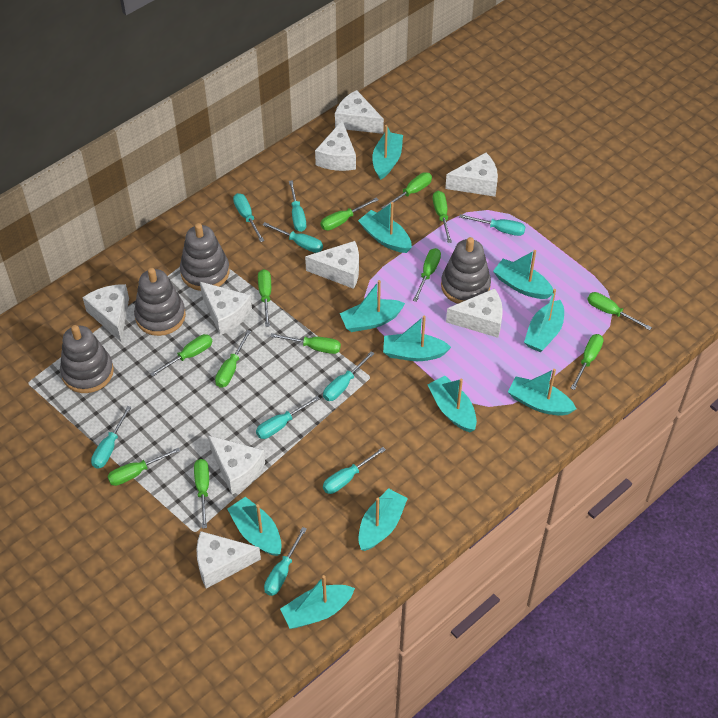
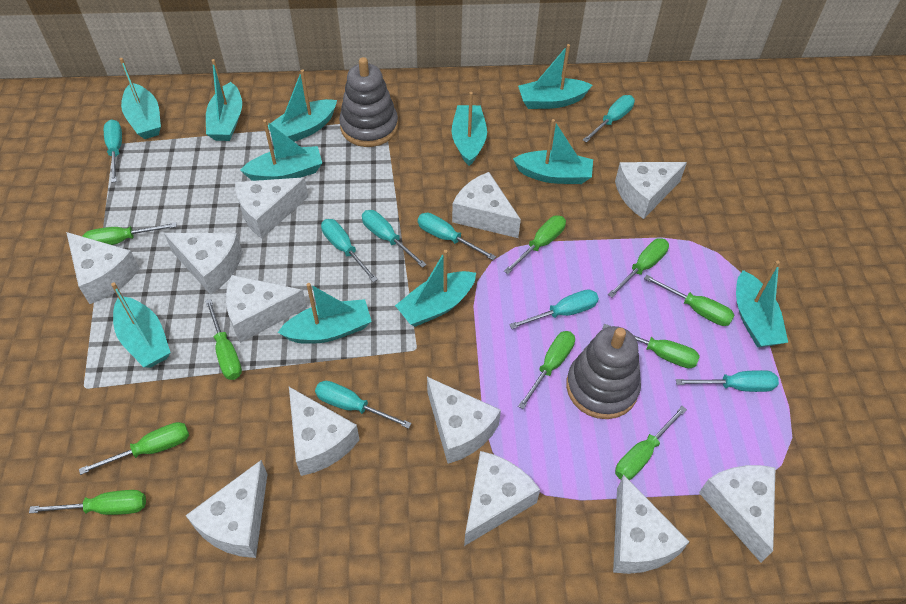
green screwdriver: [107,447,180,486] [150,334,212,377] [194,459,209,529] [215,330,251,388] [258,269,271,327] [270,333,341,354] [320,197,378,231] [381,172,432,209] [413,248,441,302] [433,191,452,243] [570,334,604,390] [587,292,652,330] = 12 -> [29,490,146,515] [79,422,189,475] [82,222,177,245] [205,299,242,380] [504,216,566,274] [518,331,575,409] [602,324,700,368] [608,238,669,298] [615,406,687,480] [644,275,735,326] = 10
grey stacking toy: [60,325,114,393] [134,268,186,336] [180,223,230,291] [441,237,491,304] = 4 -> [339,57,398,147] [566,326,641,419] = 2
turquoise screwdriver: [91,406,132,468] [233,193,264,242] [256,396,320,439] [263,222,323,253] [264,527,307,596] [289,180,306,232] [323,351,375,401] [323,447,386,494] [459,214,526,236] = 9 -> [104,119,122,183] [315,381,412,429] [321,219,378,282] [362,210,427,268] [418,213,496,260] [509,289,599,329] [583,95,635,143] [676,370,779,392] = 8
white cheese: [82,284,129,341] [196,531,261,589] [200,282,252,335] [208,436,265,494] [305,241,359,289] [315,120,356,171] [335,90,384,134] [445,153,498,197] [446,288,503,338] = 9 -> [66,232,140,304] [164,233,243,294] [185,460,268,558] [226,275,307,343] [235,178,308,239] [289,387,359,476] [427,377,501,464] [452,172,521,238] [464,451,540,546] [613,475,690,574] [615,162,687,219] [699,465,776,562] = 12

